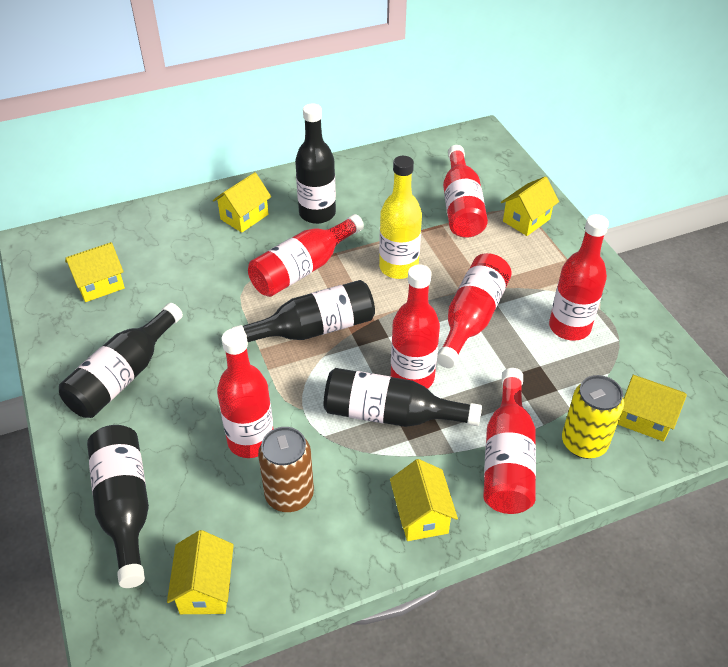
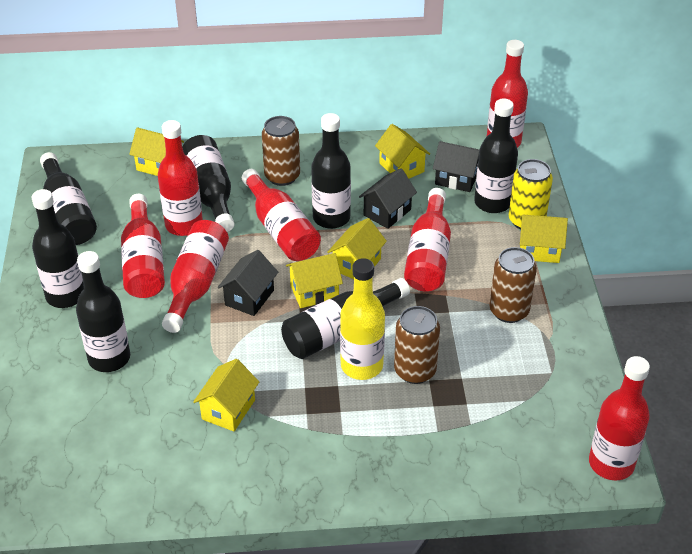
black bottle: [59,303,183,418] [87,425,149,588] [231,280,375,342] [295,103,336,224] [324,368,482,427] = 5 -> [32,189,84,308] [40,152,97,245] [76,251,130,372] [182,135,234,232] [281,278,410,359] [311,113,351,229] [474,99,518,213] = 7
black house: none = 0 -> [218,250,278,316] [359,168,417,229] [433,141,479,192] = 3
brown can: [258,427,314,512] = 1 -> [262,116,300,186] [394,306,440,384] [489,247,537,323] = 3

